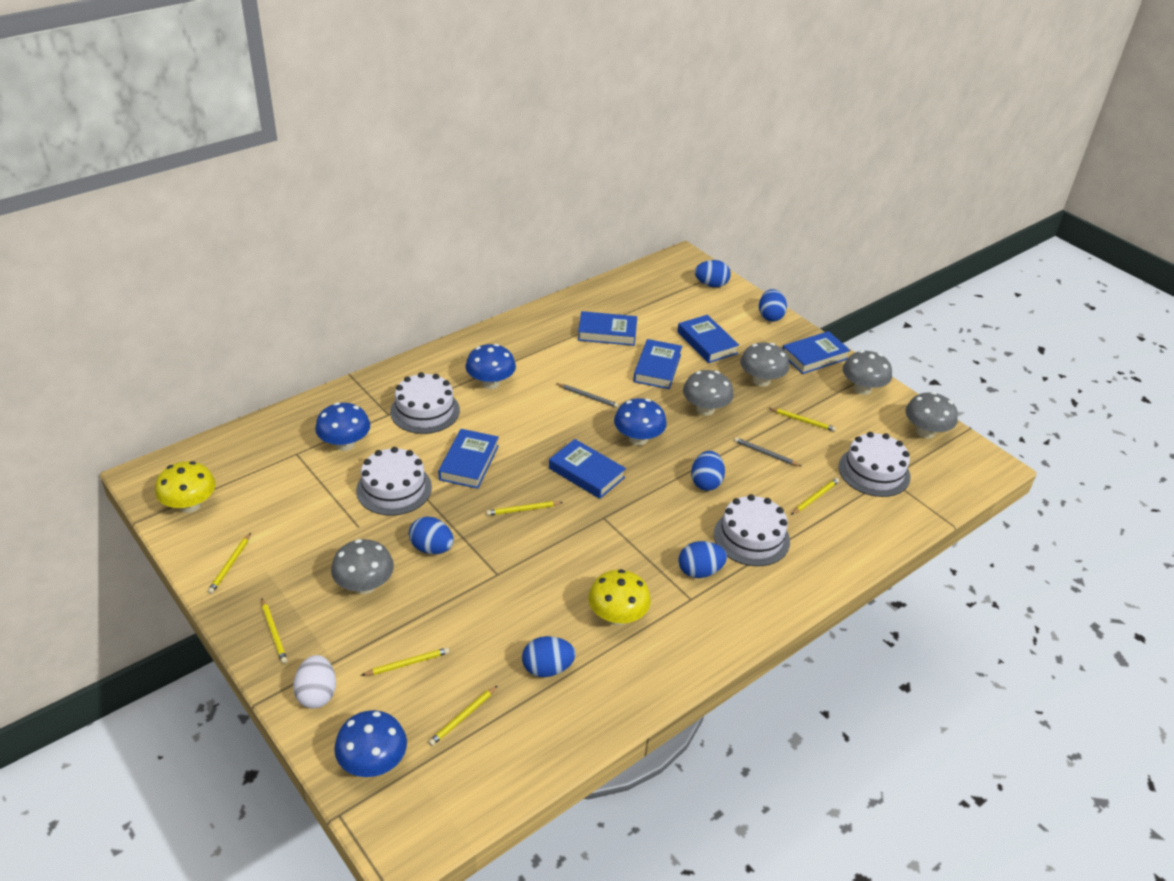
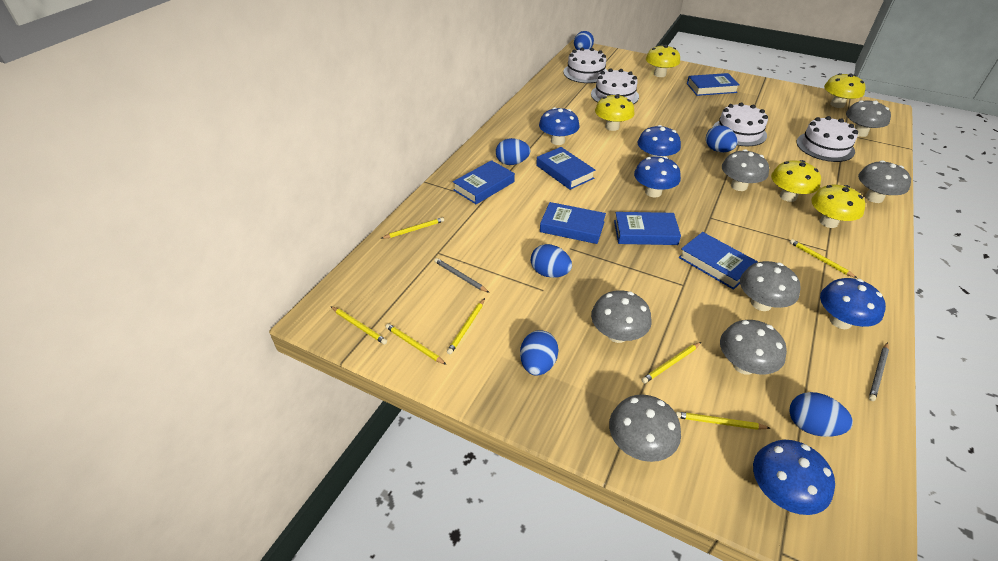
blue mushroom: [315,402,370,451] [334,710,407,777] [466,344,516,389] [614,398,667,446] = 4 -> [539,107,580,145] [634,156,681,197] [638,125,681,157] [753,440,835,515] [820,278,886,329] = 5
grey mushroom: [331,539,394,594] [683,370,734,416] [740,342,789,387] [843,350,892,395] [905,392,958,439] = 5 -> [591,290,652,343] [609,394,681,462] [720,320,787,375] [722,149,769,191] [740,261,800,311] [846,100,891,137] [858,160,911,203] = 7
white egg: [293,655,336,708] = 1 -> none = 0
yellow mushroom: [155,461,216,513] [588,569,651,625] = 2 -> [595,94,635,131] [646,45,680,77] [771,160,821,202] [811,185,865,228] [824,73,866,108] = 5

